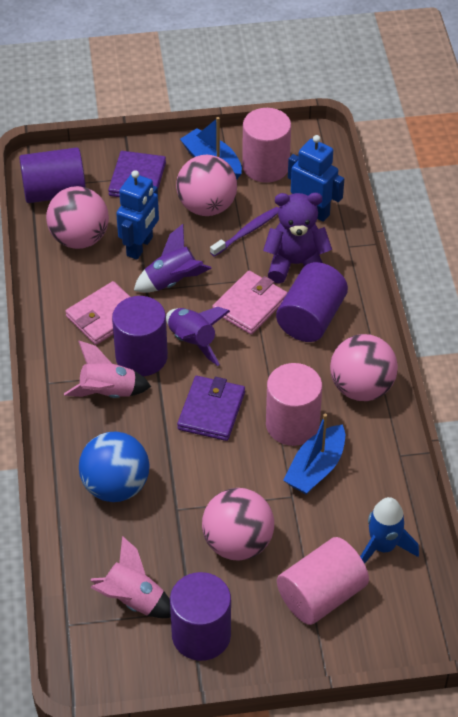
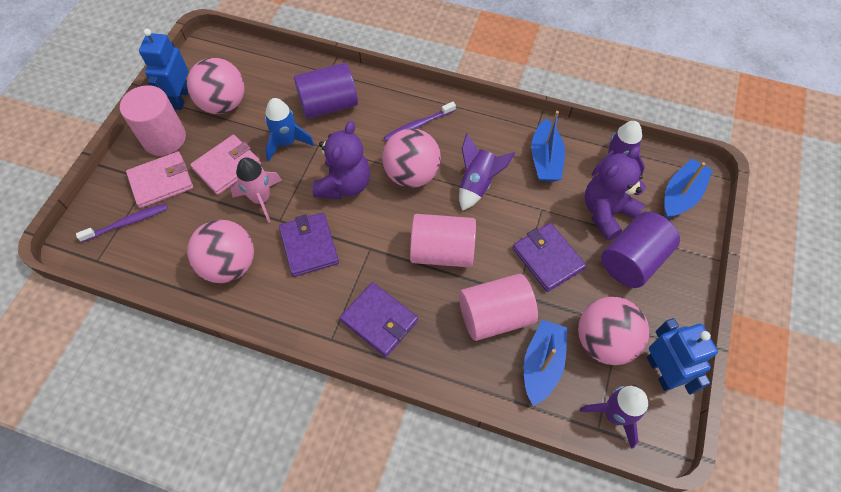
blue ball: [79,432,149,502] = 1 -> none = 0
blue boat: [180,117,242,179] [283,414,345,494] = 2 -> [524,320,567,406] [531,111,565,182] [664,159,713,219] = 3
pink rocket: [64,341,151,398] [90,536,171,618] = 2 -> [231,157,282,223] = 1
purple cylinder: [19,147,86,203] [112,296,168,376] [170,572,231,661] [276,262,348,342] = 4 -> [294,63,358,119] [601,212,680,288] = 2
purple rocket: [134,224,212,293] [166,307,230,366] = 2 -> [459,133,515,211] [580,385,648,449] [591,121,645,176] = 3
purple teddy bear: [263,193,332,283] = 1 -> [313,121,370,199] [585,146,646,240] = 2
purple toothbrush: [210,207,279,257] = 1 -> [76,204,168,242] [384,102,456,142] = 2
purple wallet: [108,151,166,197] [177,376,245,441] = 2 -> [279,213,339,277] [340,282,418,357] [513,223,586,292] = 3

